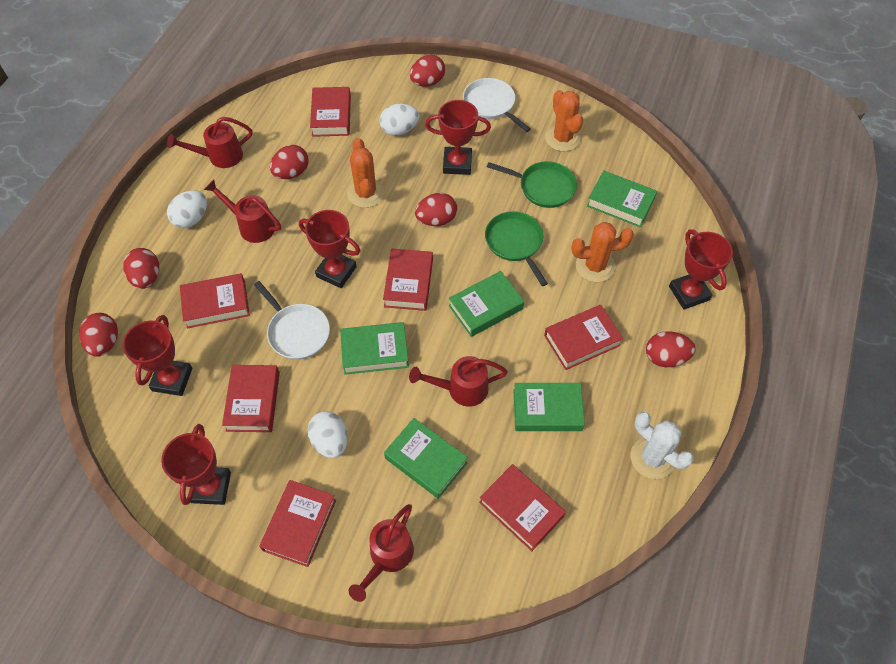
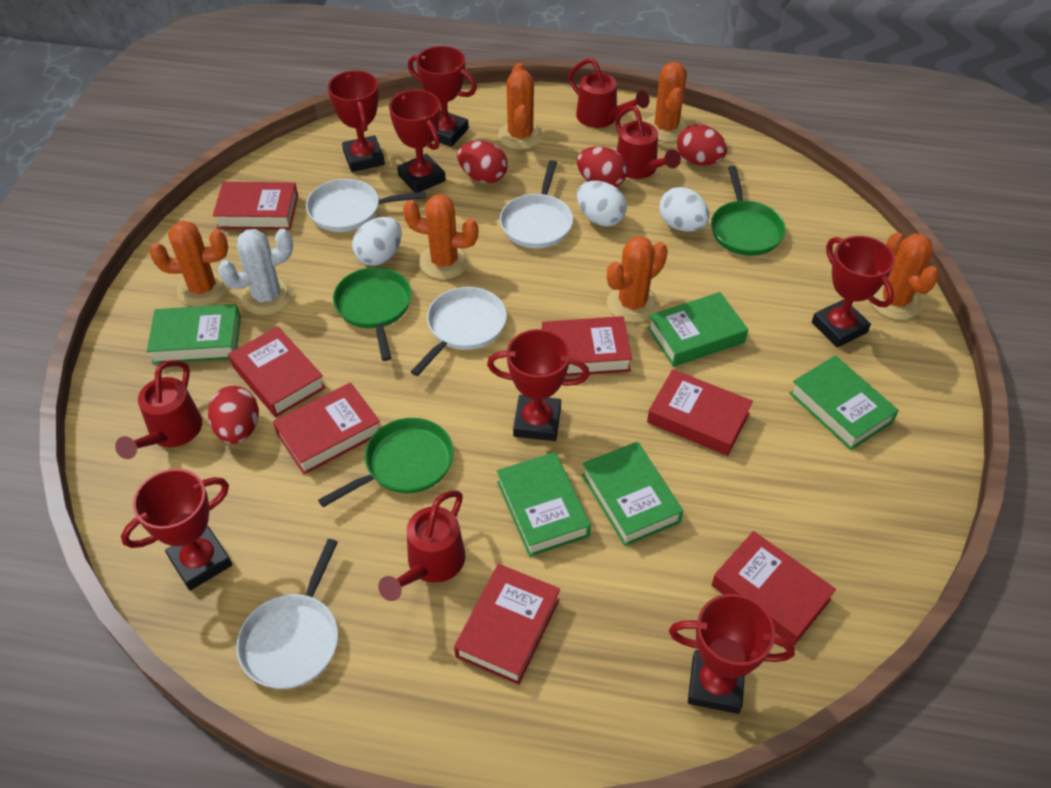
green pan: [485,211,548,286] [487,161,577,208] = 2 -> [318,418,454,507] [333,267,412,361] [711,166,786,256] = 3
orange cactus: [347,138,385,208] [545,90,583,152] [571,222,634,282] = 3 -> [149,221,228,307] [403,194,478,279] [498,63,543,150] [607,236,668,323] [645,62,688,142] [870,232,939,320] = 6
red egg: [79,313,118,357] [123,248,159,289] [270,145,309,179] [410,55,445,86] [415,193,457,226] [646,331,695,367] = 6 -> [208,386,259,444] [457,141,508,183] [577,146,627,187] [677,124,727,165] = 4
red trophy: [123,315,192,396] [161,424,231,505] [299,210,360,288] [425,100,491,175] [669,229,733,310] = 5 -> [121,469,232,590] [328,70,385,172] [389,90,446,193] [408,46,477,147] [487,329,590,441] [669,594,795,714] [812,236,895,347] = 7
white pan: [254,281,330,360] [463,78,531,132] = 2 -> [236,539,338,689] [306,179,426,232] [410,287,507,376] [500,160,573,248] = 4

